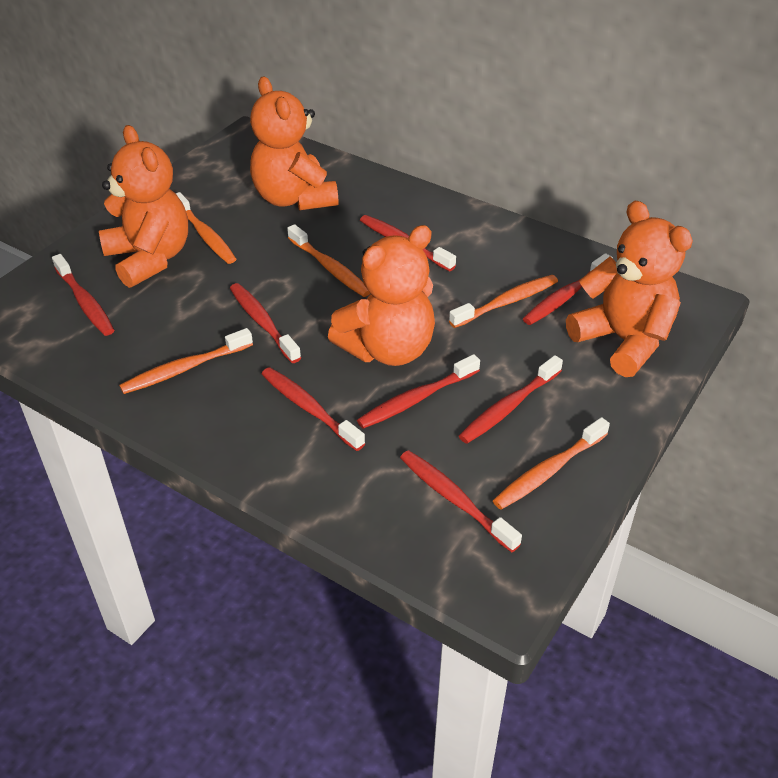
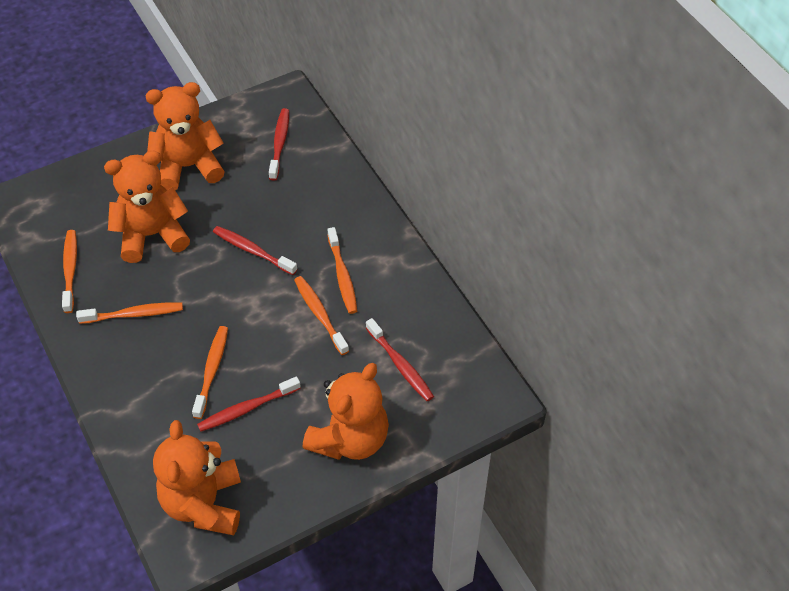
red toothbrush: [52,254,114,336] [230,283,301,363] [262,367,365,451] [357,354,480,429] [360,215,456,271] [400,450,522,552] [459,355,563,444] [523,253,613,325] = 8 -> [197,376,301,432] [213,226,297,275] [269,108,289,181] [366,318,434,401] = 4

